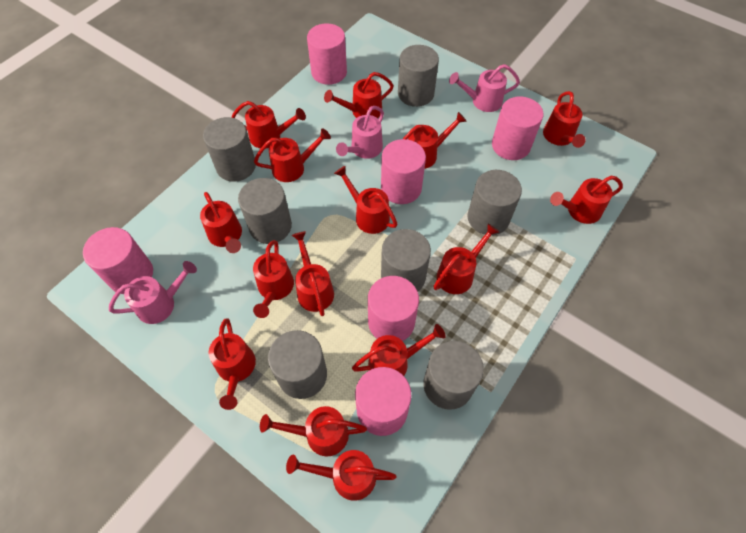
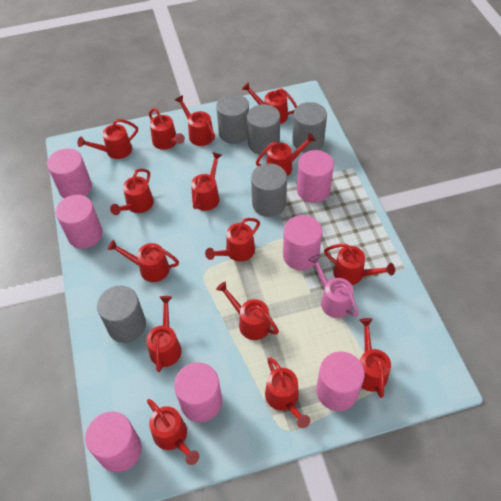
grey cylinder: [203,117,256,182] [238,178,292,244] [268,330,327,399] [381,229,431,291] [398,45,439,107] [423,341,484,410] [468,170,522,235] = 7 -> [97,286,146,343] [216,94,249,144] [247,104,280,155] [251,163,287,217] [292,102,327,153] = 5
pink cylinder: [83,227,153,294] [307,23,347,85] [355,367,411,436] [368,276,419,341] [381,139,426,204] [492,97,544,160] = 6 -> [47,148,92,198] [56,195,103,249] [85,412,142,472] [174,362,222,422] [283,215,322,270] [297,150,334,203] [316,351,365,411] = 7
pink watering can: [109,261,197,324] [336,106,384,159] [449,64,520,112] = 3 -> [308,254,359,318] = 1

